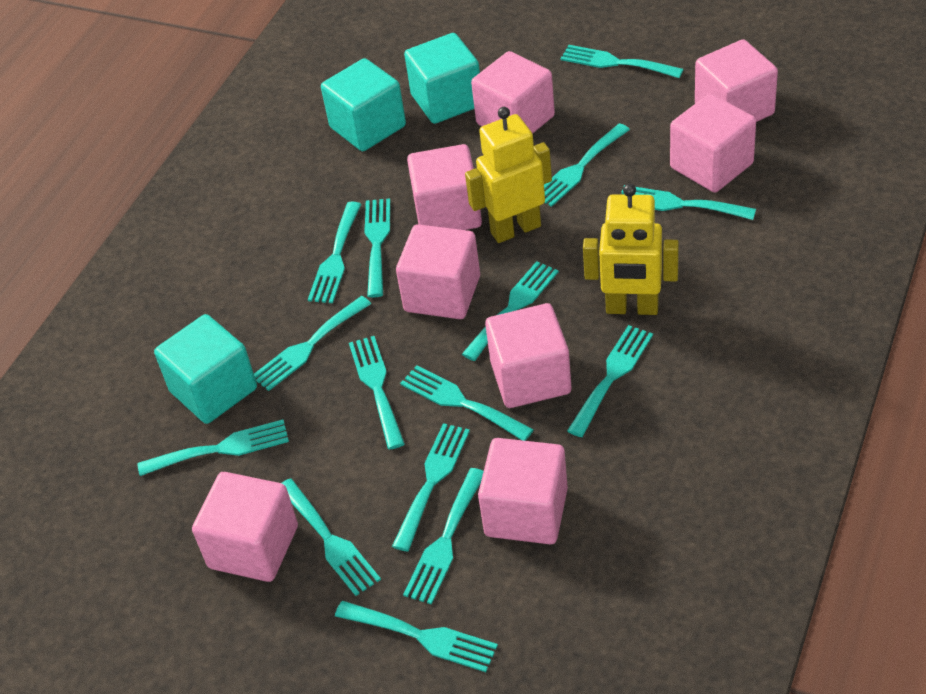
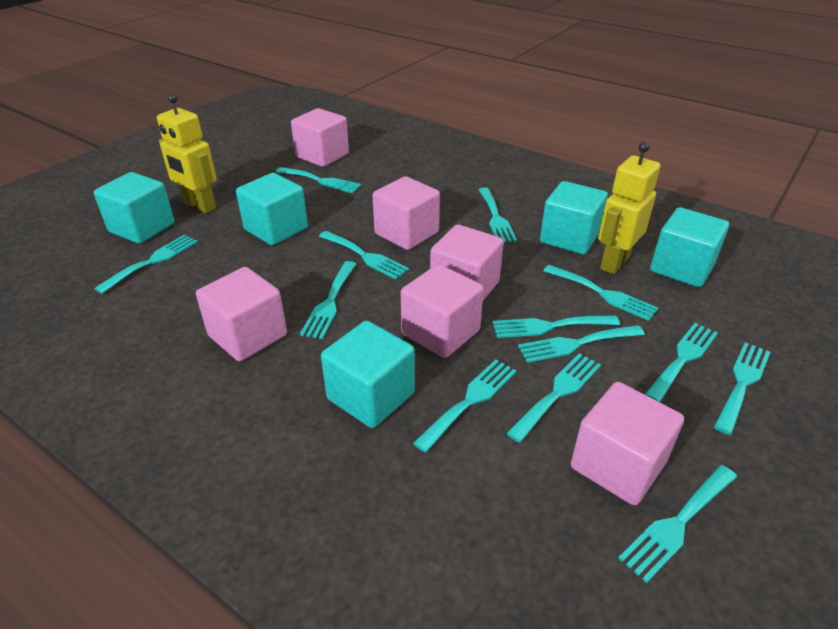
pink cube: [192,472,298,582] [396,224,480,319] [407,144,482,230] [471,51,555,134] [478,438,568,544] [485,303,571,408] [670,94,756,193] [695,39,778,122] = 8 -> [196,267,287,362] [291,108,349,167] [372,176,440,250] [401,264,484,358] [430,225,504,300] [571,382,684,505] = 6
turquoise cube: [154,314,257,424] [321,58,406,151] [404,33,480,124] = 3 -> [94,172,174,244] [236,173,308,245] [321,320,415,428] [540,181,608,255] [650,207,729,287] = 5
turquoise fork: [137,419,289,476] [254,296,371,391] [282,478,381,596] [308,202,361,303] [335,601,498,672] [349,336,405,449] [364,199,390,298] [392,423,470,552] [400,365,534,441] [403,468,484,605] [462,261,559,361] [544,123,630,207] [561,45,684,78] [567,325,653,437] [621,185,756,220] = 15 -> [94,235,198,294] [276,167,361,193] [300,261,356,339] [319,231,409,280] [413,359,517,453] [479,187,517,243] [493,315,620,338] [506,353,601,443] [518,325,645,363] [544,265,658,321] [618,465,737,583] [645,323,718,402] [714,342,770,435] = 13

